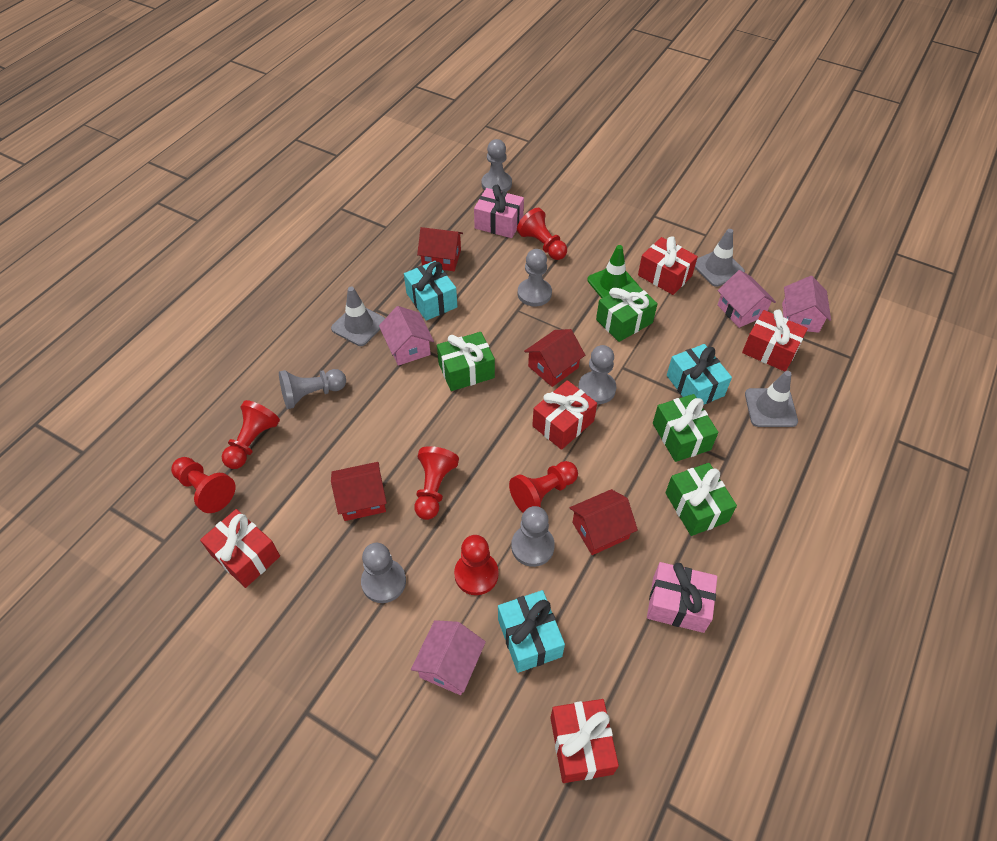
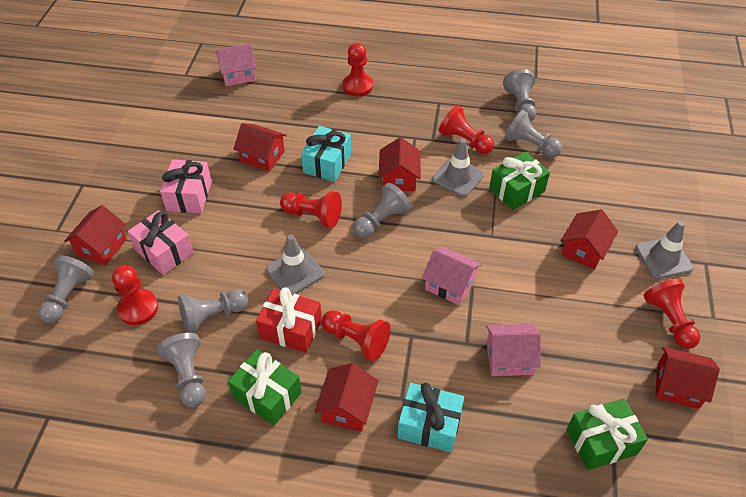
green gift: [437,332,495,391] [596,282,658,342] [653,394,718,462] [665,463,737,536] = 4 -> [228,349,302,425] [489,151,550,210] [567,398,648,470] = 3
green traffic cone: [587,245,639,298] = 1 -> none = 0
pink house: [379,306,434,366] [411,620,486,695] [718,270,776,328] [782,276,831,333] = 4 -> [216,44,256,86] [422,247,482,305] [486,324,541,376] = 3
red gift: [200,509,280,588] [532,380,597,450] [550,699,619,783] [638,236,698,295] [742,310,808,372] = 5 -> [256,287,322,353] = 1
red house: [331,462,387,521] [417,227,463,271] [524,329,585,387] [570,489,638,555] = 4 -> [64,205,127,265] [234,123,287,172] [315,363,379,432] [379,137,421,191] [561,209,618,270] [655,347,720,409] = 6
turquoise gift: [404,261,457,321] [498,590,565,673] [667,344,732,404] = 3 -> [301,126,351,182] [398,383,464,452] = 2

